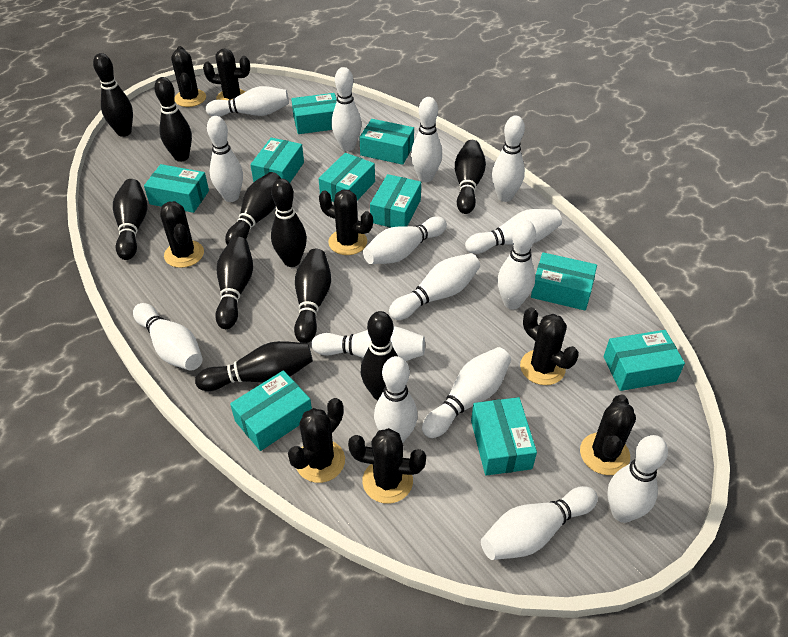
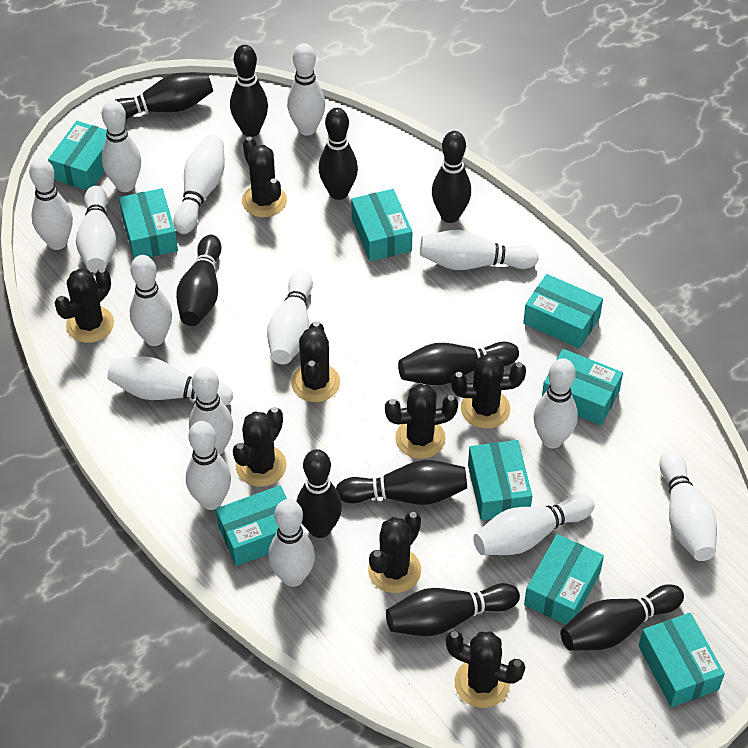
turquoise box: [144,164,209,213] [230,370,312,451] [250,138,304,183] [291,93,337,134] [318,153,375,202] [360,119,414,165] [370,174,421,227] [471,397,537,476] [531,252,597,310] [603,330,685,391] = 10 -> [48,121,107,190] [119,188,178,259] [216,485,287,566] [351,189,412,261] [468,440,532,521] [523,274,603,349] [524,534,604,625] [542,349,623,425] [638,613,725,707] = 9

